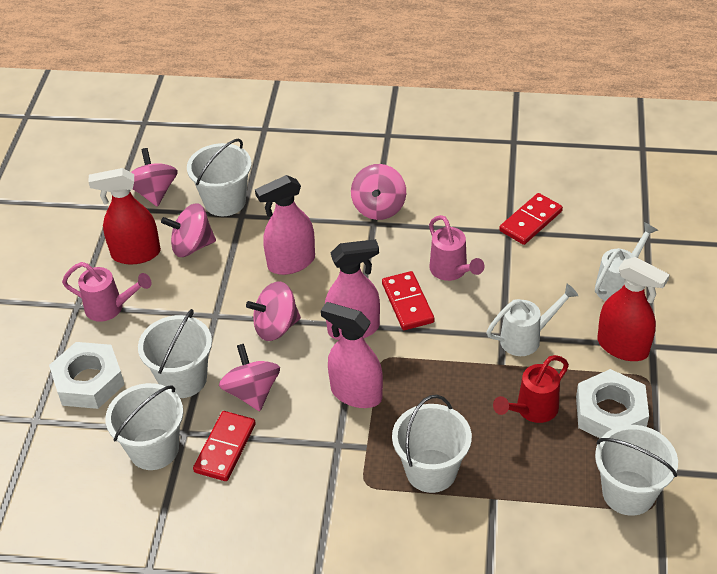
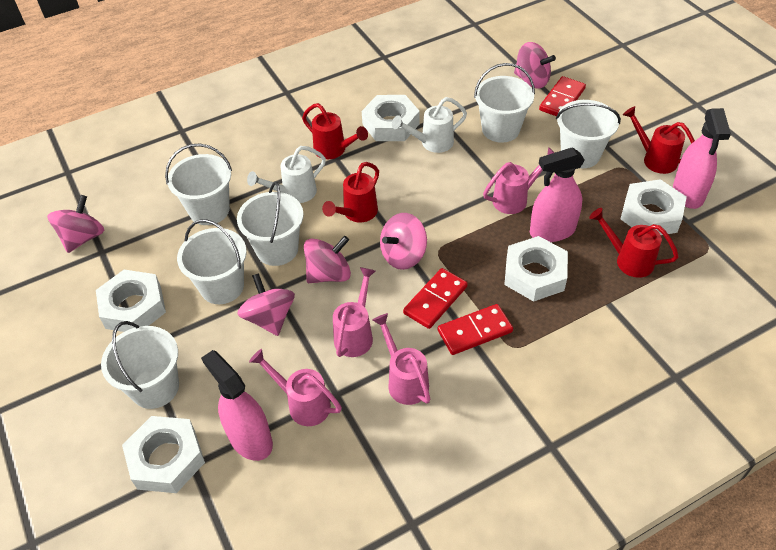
pink watering can: [62,262,152,322] [429,215,485,281] = 2 -> [249,349,342,426] [333,267,376,357] [372,313,430,405] [483,147,555,214] = 4
red spray bottle: [89,168,161,265] [597,257,670,361] = 2 -> none = 0
red watering can: [493,355,569,423] = 1 -> [302,103,368,159] [322,162,379,222] [589,208,679,278] [623,106,695,174] = 4
white bucket: [105,383,183,470] [138,309,212,398] [187,139,251,216] [392,395,472,493] [595,425,678,516] = 5 -> [101,321,179,409] [165,143,232,225] [177,219,247,304] [237,181,304,266] [474,63,535,143] [556,100,621,168] = 6
white nut: [49,342,125,409] [576,369,649,438] = 2 -> [96,270,166,332] [122,416,205,493] [362,95,420,141] [504,236,568,302] [621,179,687,235] = 5

